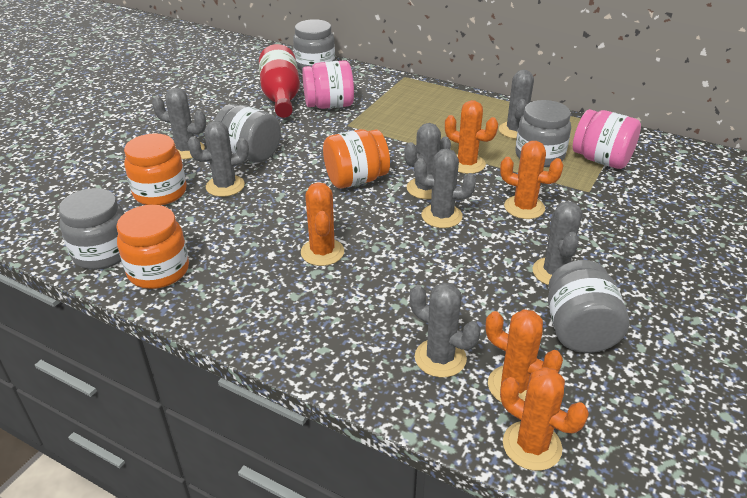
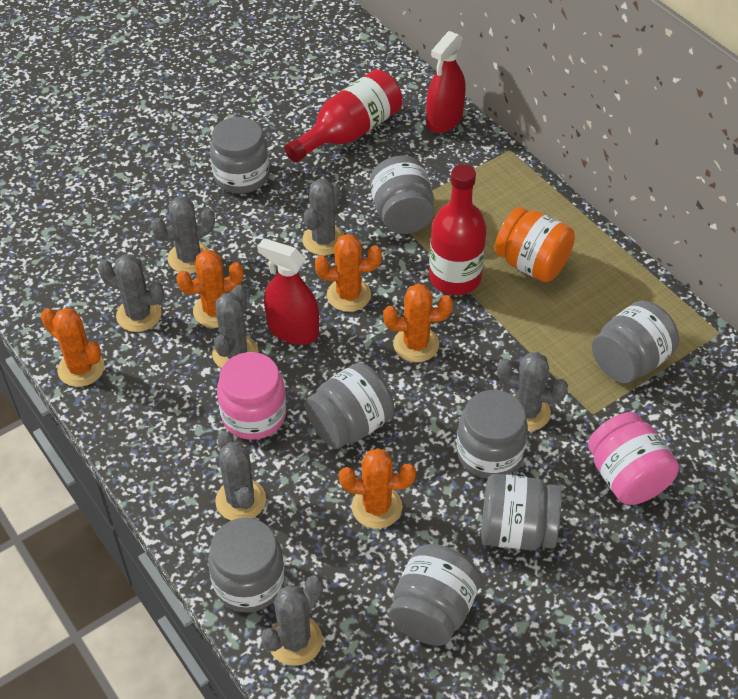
grey jar: [58,188,124,270] [214,104,281,163] [293,19,335,71] [515,100,571,167] [548,260,629,353] = 5 -> [208,518,285,612] [210,117,269,194] [305,363,394,449] [370,155,434,234] [389,544,481,646] [457,390,528,479] [481,474,562,551] [592,300,679,383] = 8
orange jar: [116,205,189,289] [124,133,187,205] [323,129,390,189] = 3 -> [495,207,575,282] = 1
red bottle: [259,44,300,118] = 1 -> [285,69,402,163] [429,164,487,295] = 2
red spray bottle: none = 0 -> [257,238,319,345] [426,31,466,133] = 2

